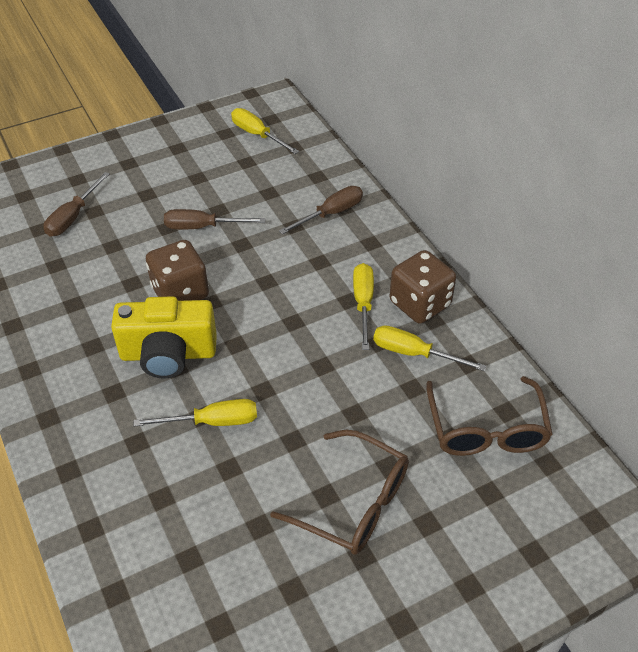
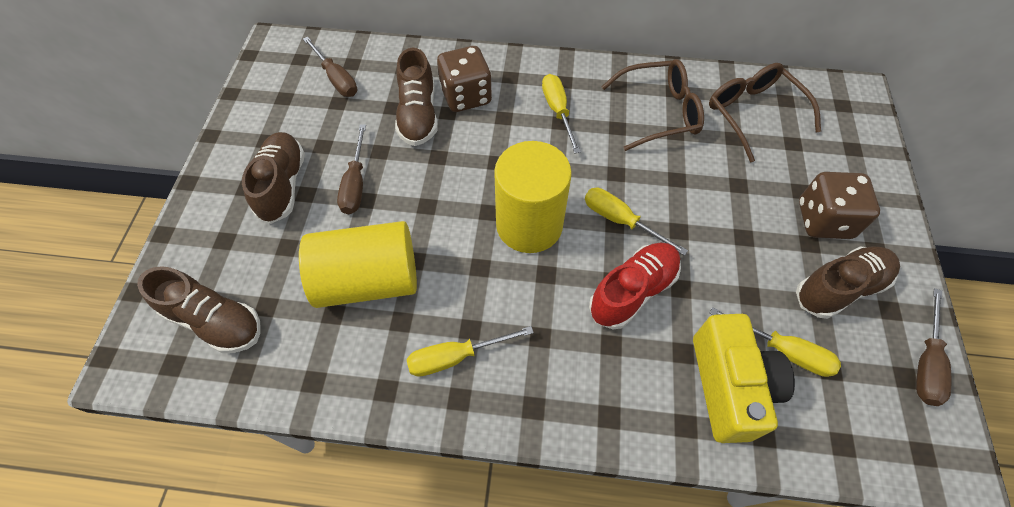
brown shoe: none = 0 -> [137,266,261,353] [242,132,305,224] [395,48,438,146] [796,246,900,319] = 4
red shoe: none = 0 -> [589,243,681,329] = 1
yellow cylinder: none = 0 -> [299,221,417,308] [494,141,572,253] = 2

